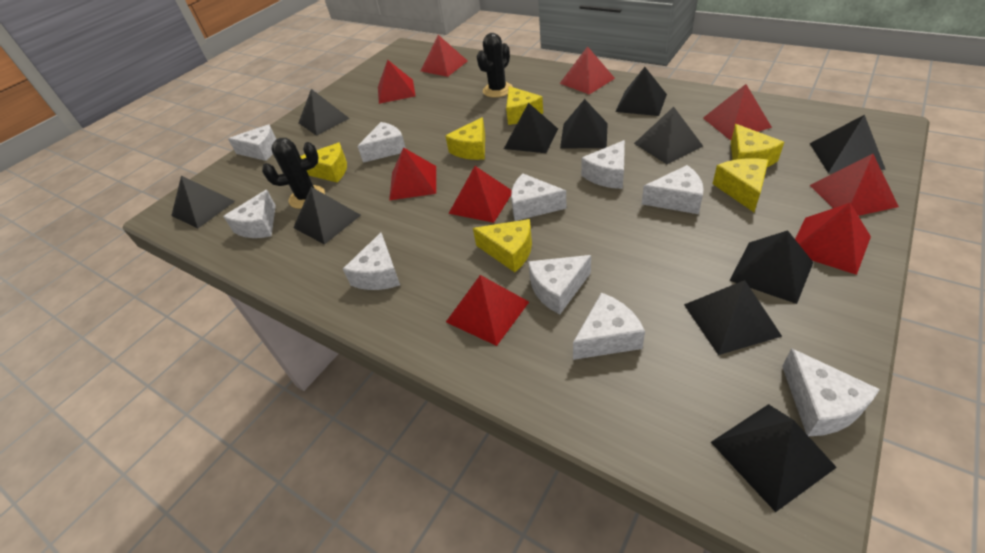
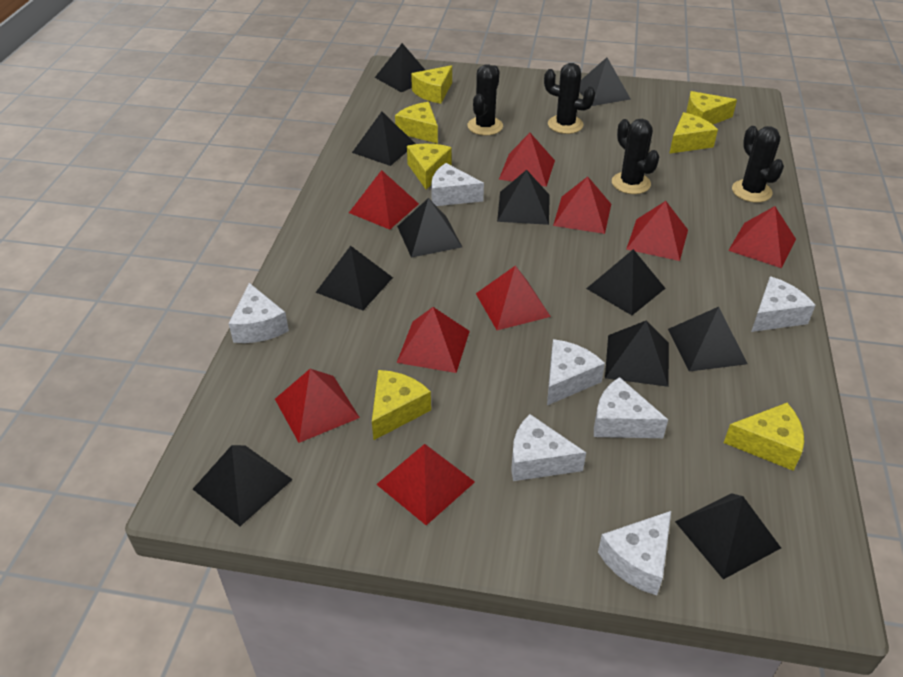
black cactus: [262,138,325,209] [477,33,513,98] = 2 -> [467,64,503,135] [544,63,595,134] [612,119,660,194] [732,126,784,203] = 4
white cheese: [223,190,276,238] [228,124,276,161] [343,233,400,290] [357,122,406,163] [511,174,567,221] [528,255,591,314] [573,292,645,360] [581,140,625,189] [642,165,704,214] [782,348,880,436] = 10 -> [229,283,289,343] [431,163,484,206] [511,414,586,481] [547,339,605,405] [594,377,668,438] [598,511,671,595] [751,276,815,332] = 7
yellow cheese: [300,142,347,182] [445,117,485,160] [473,219,532,272] [506,86,543,125] [713,158,768,212] [731,124,784,167] = 6 -> [372,370,431,440] [395,102,438,144] [407,144,452,190] [411,65,452,104] [669,112,718,154] [686,91,737,124] [724,403,804,471] = 7

